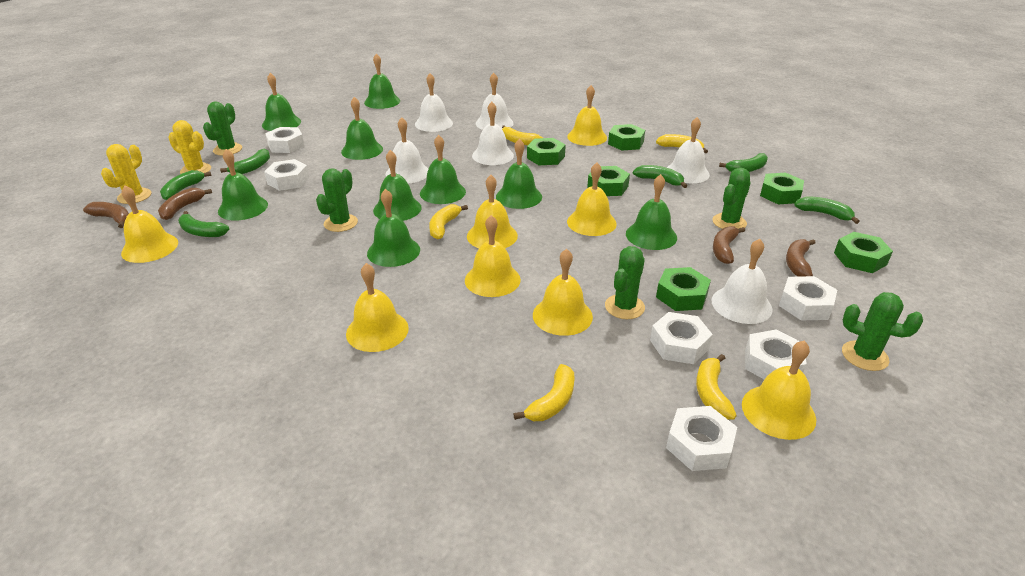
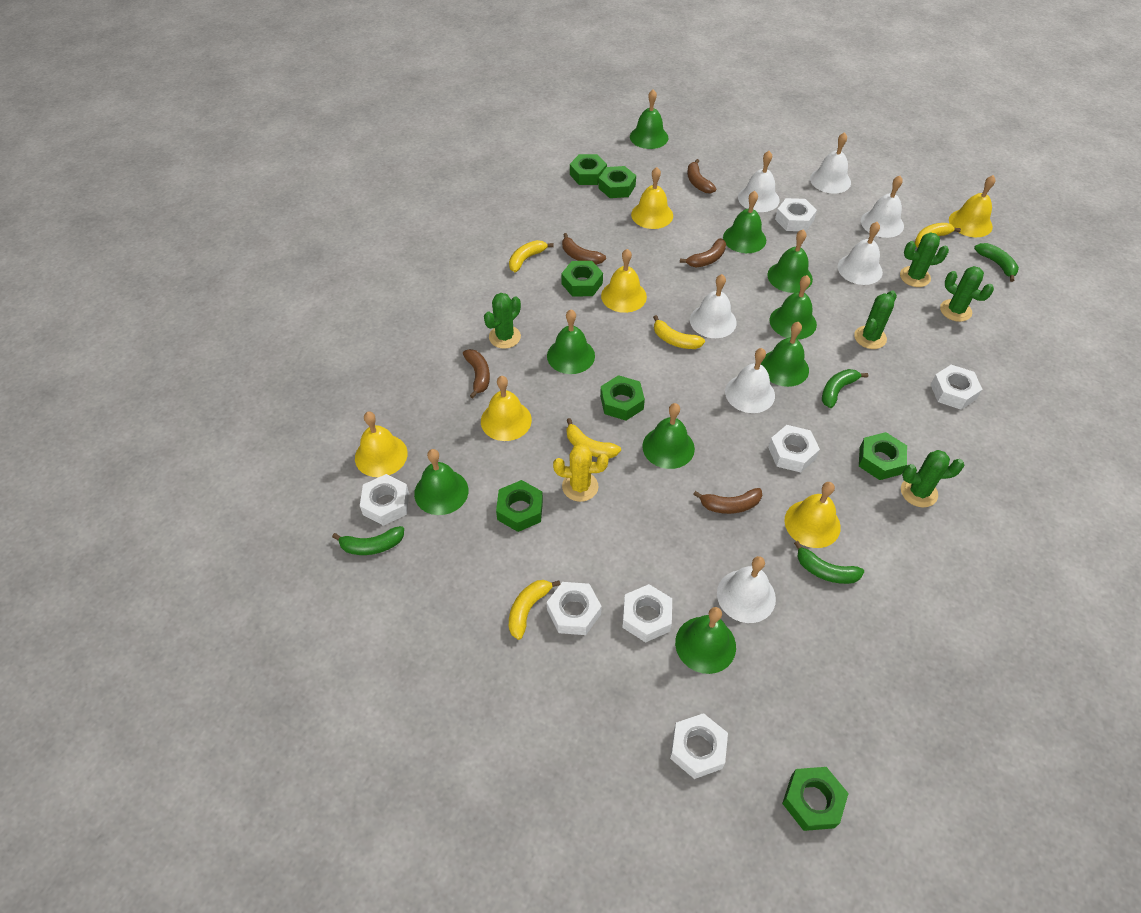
brown banana: [83,202,129,228] [158,188,212,220] [713,226,745,264] [786,239,816,277] = 4 -> [463,349,490,398] [562,233,606,265] [680,238,726,267] [687,159,716,193] [693,488,762,514] = 5
green banana: [160,170,211,200] [178,211,230,237] [220,149,270,174] [633,165,687,188] [719,153,768,172] [794,197,860,224] = 6 -> [332,526,404,555] [794,541,864,584] [822,369,868,408] [974,243,1019,282] = 4
green nut: [527,138,566,165] [587,166,630,196] [608,124,645,151] [656,267,711,311] [760,173,804,204] [834,232,893,273] = 6 -> [496,480,543,532] [561,261,603,297] [570,154,607,185] [599,166,636,198] [600,375,645,421] [782,767,849,831] [859,432,907,480] = 7
white bell: [386,117,428,184] [415,73,453,132] [472,102,514,165] [476,73,514,130] [667,117,710,183] [711,239,773,324] = 6 -> [690,274,737,338] [717,556,776,623] [725,348,775,413] [738,151,780,212] [810,132,851,194] [837,222,883,285] [861,176,904,238] = 7
white nut: [264,159,310,191] [265,127,305,153] [650,312,713,364] [666,406,737,471] [745,330,807,379] [779,276,837,320] = 6 -> [360,474,409,526] [547,582,602,635] [622,584,672,642] [670,713,728,779] [768,425,820,472] [775,198,817,232] [930,365,983,409] = 7
yellow bell: [121,186,178,263] [346,263,409,352] [465,215,521,297] [467,175,518,248] [533,249,593,336] [567,85,607,146] [567,162,617,236] [742,340,816,440] = 8 -> [355,412,408,477] [481,376,532,441] [601,249,647,313] [631,167,673,229] [784,482,841,548] [949,175,996,237] = 6
yellow cactus: [101,144,151,204] [168,120,211,174] = 2 -> [553,444,608,502] = 1

